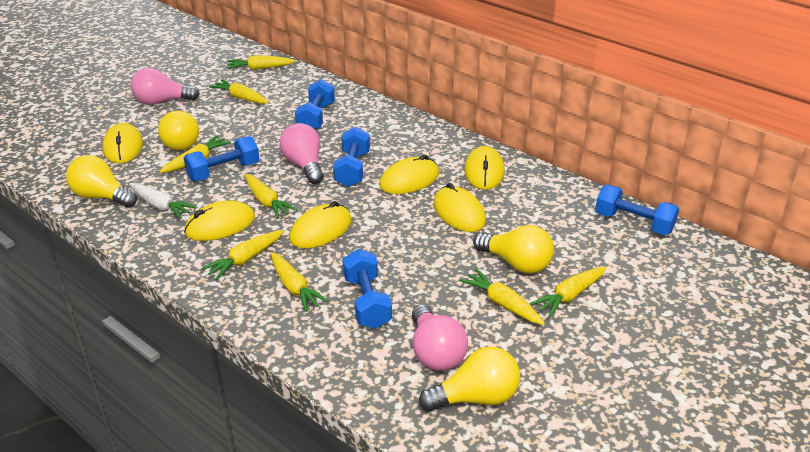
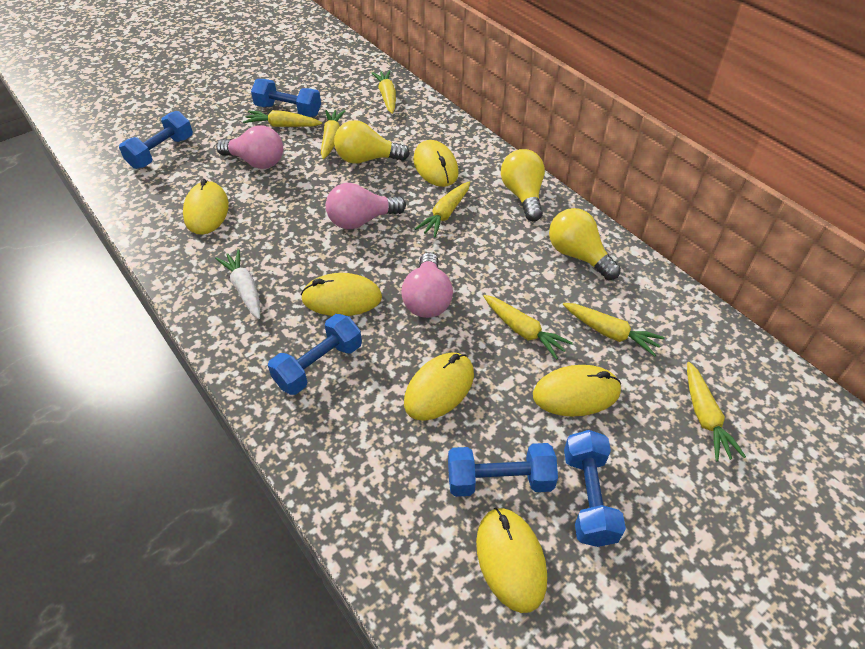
yellow carrot: [159,135,231,173] [201,230,284,280] [209,79,269,104] [227,55,295,70] [245,174,297,219] [271,252,329,312] [459,269,545,325] [530,267,606,318] = 8 -> [243,110,322,127] [321,110,345,159] [372,70,396,114] [415,181,470,237] [483,295,573,360] [563,303,665,357] [687,362,746,462] = 7
yellow light bulb: [66,155,137,208] [158,111,199,150] [419,347,520,412] [473,225,554,274] = 4 -> [334,120,410,164] [501,149,545,222] [549,208,621,280] = 3

